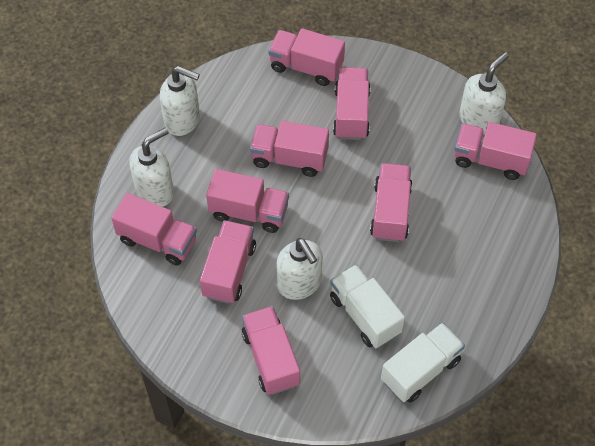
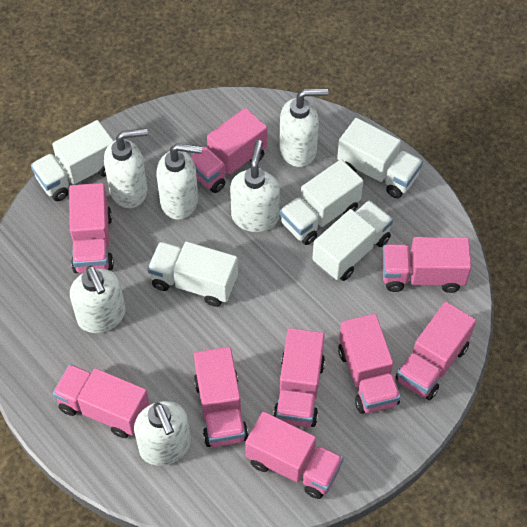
white soap dispenser: [129,128,174,207] [160,66,200,136] [276,238,323,300] [459,52,509,134] = 4 -> [70,266,125,333] [104,128,148,208] [134,401,191,466] [157,143,202,220] [230,140,280,232] [279,88,328,167] = 6
white truck: [330,264,405,348] [381,322,465,403] = 2 -> [31,120,114,201] [147,242,238,307] [280,159,363,245] [312,200,393,281] [337,118,423,198] = 5

